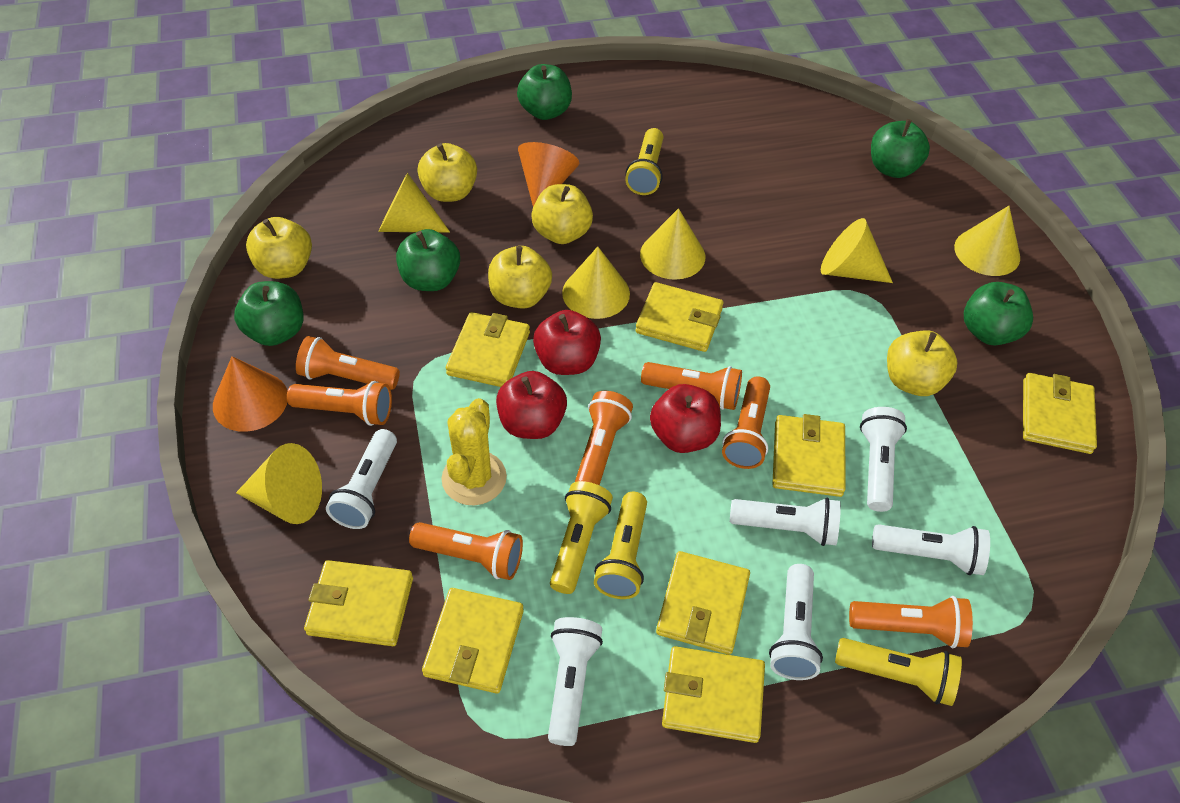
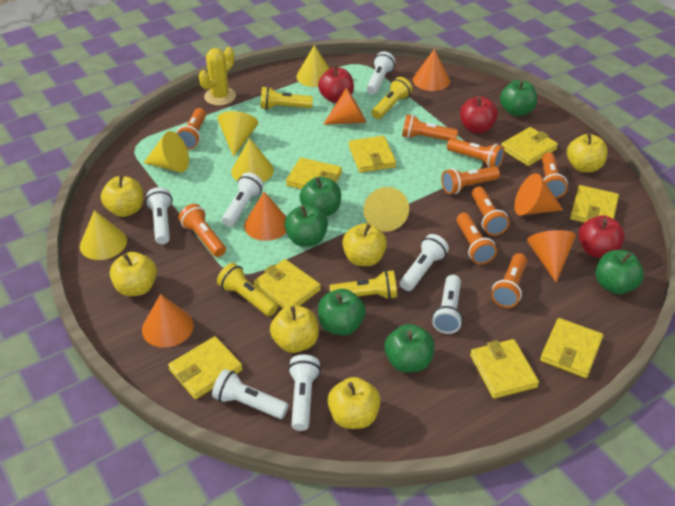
green apple: [234,281,304,346] [396,229,460,291] [517,64,572,120] [871,119,930,178] [964,282,1033,345] = 5 -> [284,205,328,247] [299,177,341,216] [318,289,366,335] [384,324,434,373] [500,80,537,116] [596,250,644,294] = 6
orange cone: [213,356,287,432] [518,142,579,207] = 2 -> [142,294,194,348] [244,192,286,241] [323,88,366,125] [413,49,450,91] [514,173,563,216] [527,230,576,282] = 6
orange flashlight: [287,381,392,426] [296,336,400,390] [409,522,523,580] [575,391,633,485] [641,362,742,410] [722,376,770,469] [849,596,973,648] = 7 -> [176,108,206,150] [178,204,226,257] [402,114,458,141] [441,166,500,194] [447,138,505,168] [456,213,497,264] [472,187,509,236] [491,253,527,308] [542,153,568,198] = 9
white flashlight: [326,429,397,529] [548,617,603,746] [730,498,841,546] [769,564,823,680] [860,407,907,512] [872,524,990,575] = 6 -> [145,187,173,244] [212,369,289,419] [222,173,264,227] [288,355,321,431] [366,52,395,94] [400,234,449,291] [432,275,463,334] = 7
yellow apple: [246,217,312,279] [417,143,477,202] [488,246,552,309] [531,184,593,244] [887,330,957,396] = 5 -> [101,175,144,217] [110,252,157,296] [270,305,319,353] [327,377,381,429] [342,223,387,266] [567,133,608,173] = 6

